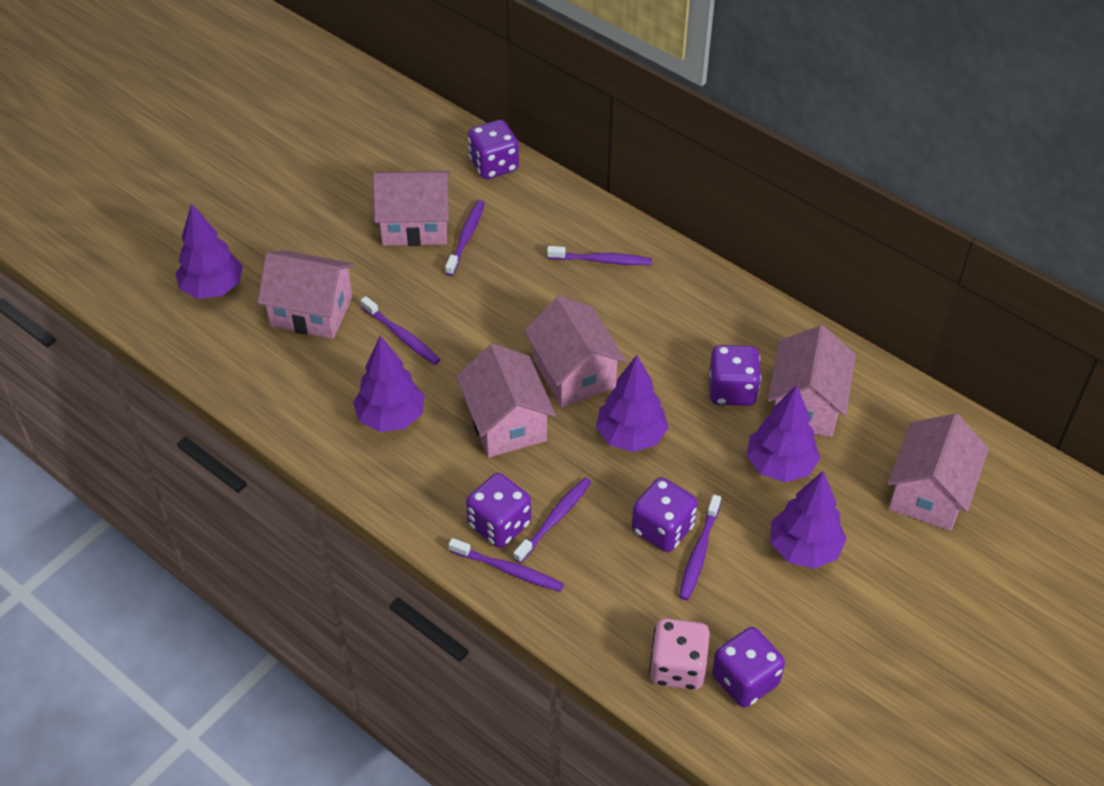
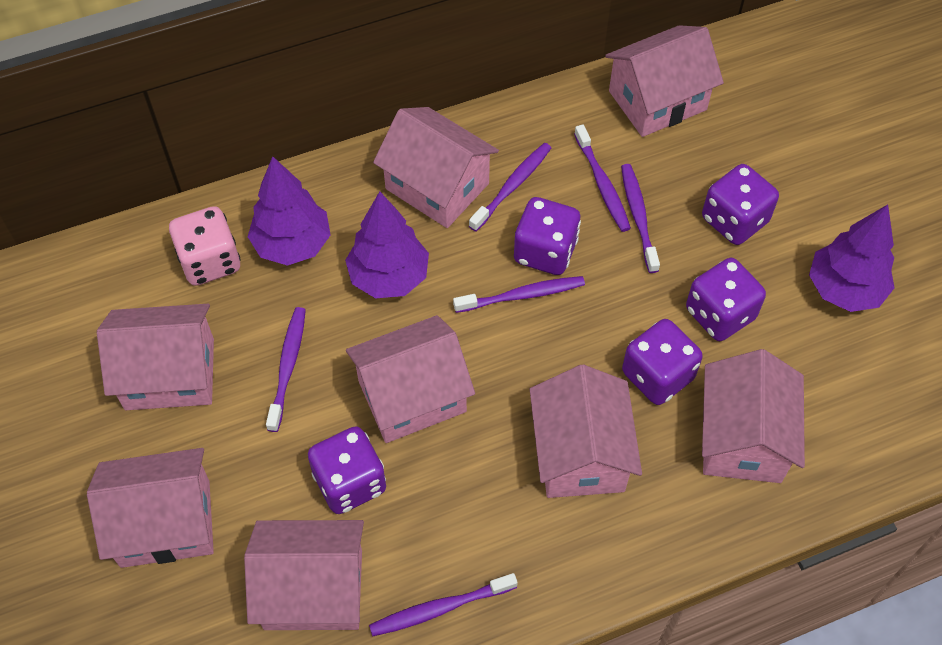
pink house: [258,250,355,339] [373,171,450,246] [456,344,556,458] [524,296,626,407] [767,325,856,437] [887,414,989,531] = 6 -> [87,448,214,568] [97,304,214,410] [244,520,364,630] [346,315,475,443] [373,107,499,228] [530,364,642,498] [605,25,724,137] [702,349,805,483] = 8
purple tree: [175,204,243,299] [353,336,424,432] [596,355,668,452] [747,385,820,482] [771,471,846,569] = 5 -> [248,156,331,266] [345,191,429,298] [809,205,894,312] = 3

